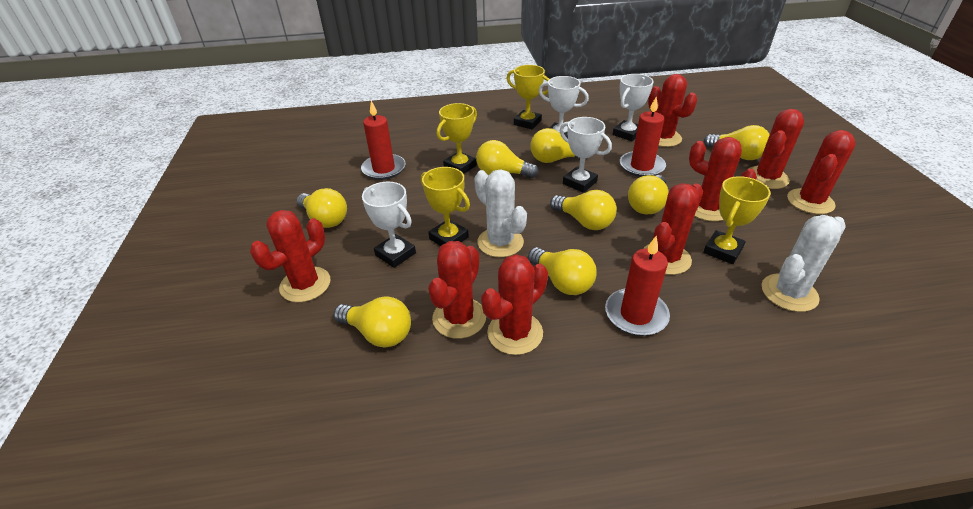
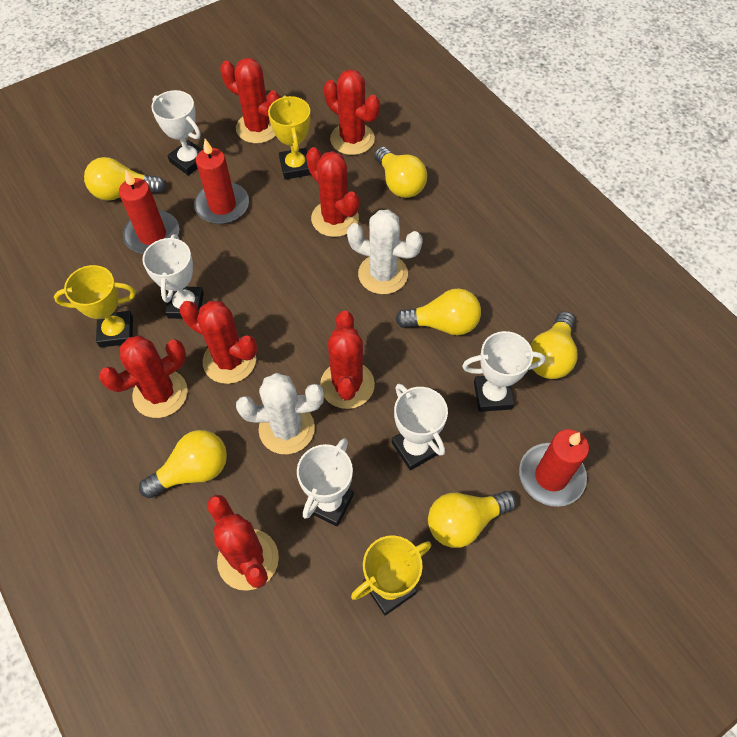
red cactus: [250,210,331,302] [428,241,486,339] [481,254,548,355] [643,183,703,275] [648,74,697,147] [689,137,757,221] [747,109,804,189] [787,130,856,214] = 8 -> [99,336,188,418] [180,301,257,384] [207,495,279,591] [220,58,280,144] [306,147,359,237] [320,311,375,409] [324,69,380,155] = 7
white trophy: [362,182,416,268] [539,76,589,138] [560,117,612,193] [613,74,654,141] = 4 -> [142,234,204,319] [151,90,202,176] [297,438,354,526] [392,384,448,470] [462,331,545,412] = 5
yellow light bulb: [297,188,347,228] [334,296,411,347] [476,140,539,178] [528,247,597,295] [530,128,587,163] [550,190,617,230] [628,175,669,214] [704,125,770,160] = 8 -> [84,157,166,201] [139,430,227,498] [374,147,427,198] [396,288,481,335] [428,491,516,548] [530,311,578,379] = 6
yellow trophy: [421,167,470,246] [437,103,477,174] [506,65,549,129] [703,176,771,264] = 4 -> [54,265,136,347] [268,95,311,180] [351,535,431,616] = 3

